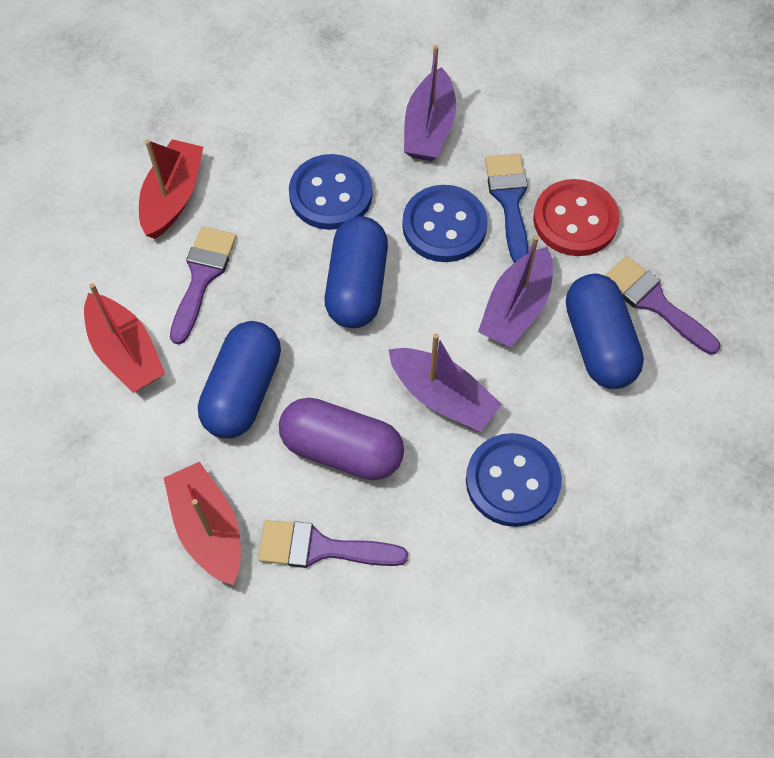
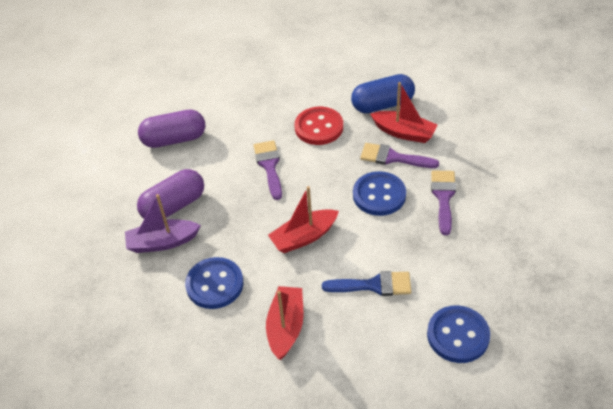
blue capsule: [198,321,281,438] [325,216,388,328] [566,274,644,389] = 3 -> [351,74,415,113] = 1
purple boat: [388,334,502,432] [404,45,456,161] [478,236,553,348] = 3 -> [125,194,201,253] = 1
purple capsule: [279,398,404,480] = 1 -> [137,169,204,220] [138,110,205,148] = 2

